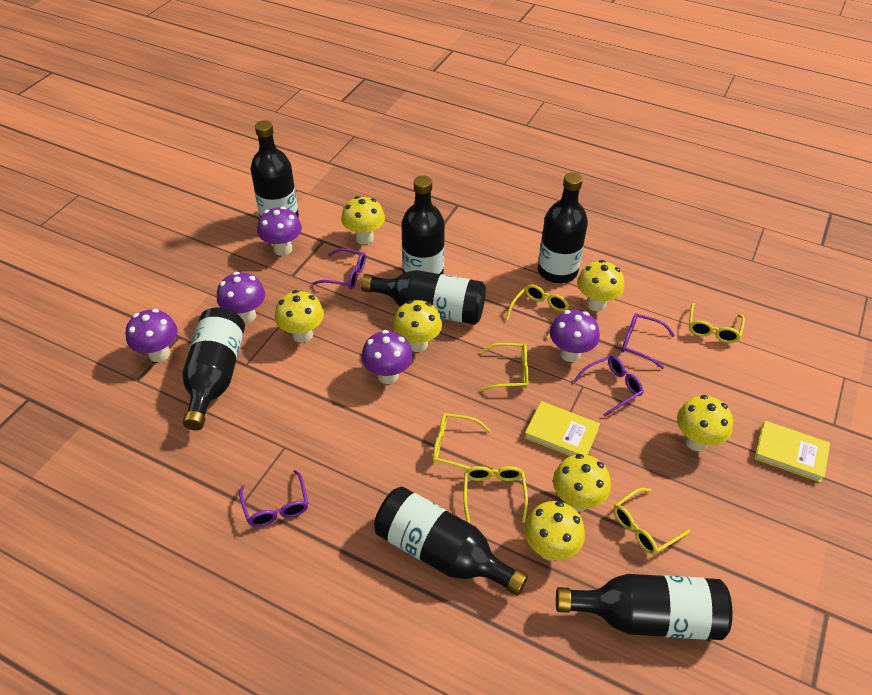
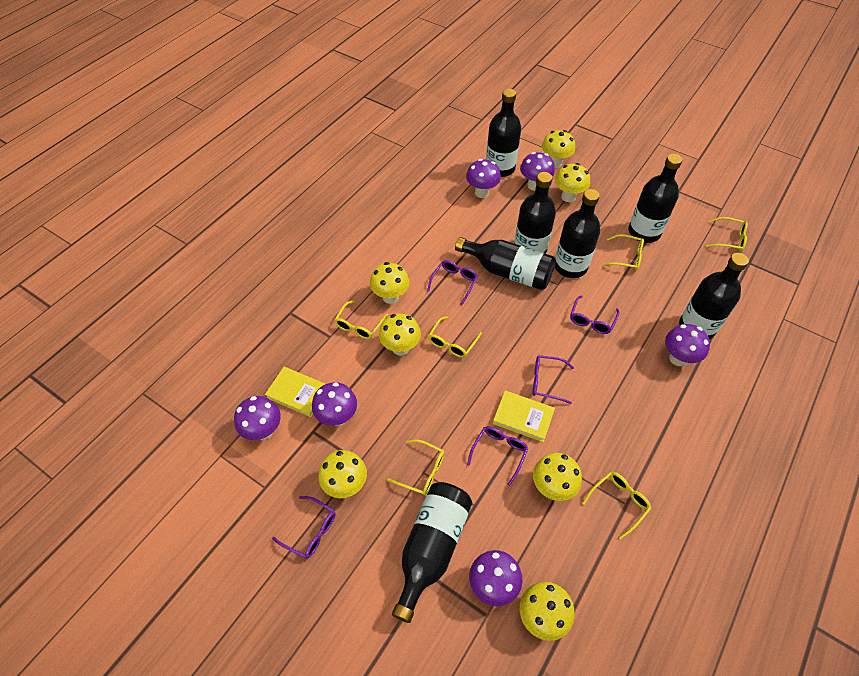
purple glasses: [239,470,308,527] [312,248,366,289] [573,355,643,417] [621,313,675,369] = 4 -> [272,496,336,559] [427,260,478,305] [467,426,529,486] [532,355,574,404] [570,296,620,334] = 5
purple mushroom: [126,309,178,362] [217,272,265,324] [257,207,302,256] [361,330,413,384] [550,310,600,362] = 5 -> [234,396,281,440] [312,382,357,426] [466,159,501,198] [469,550,522,606] [520,152,555,191] [665,324,710,366] = 6

